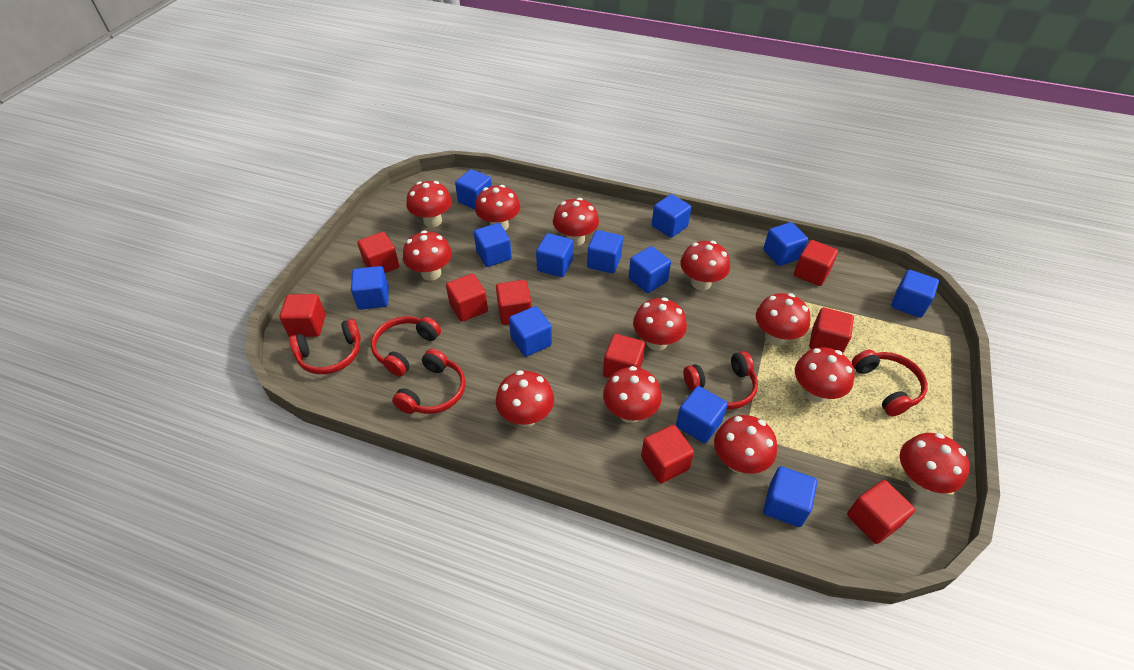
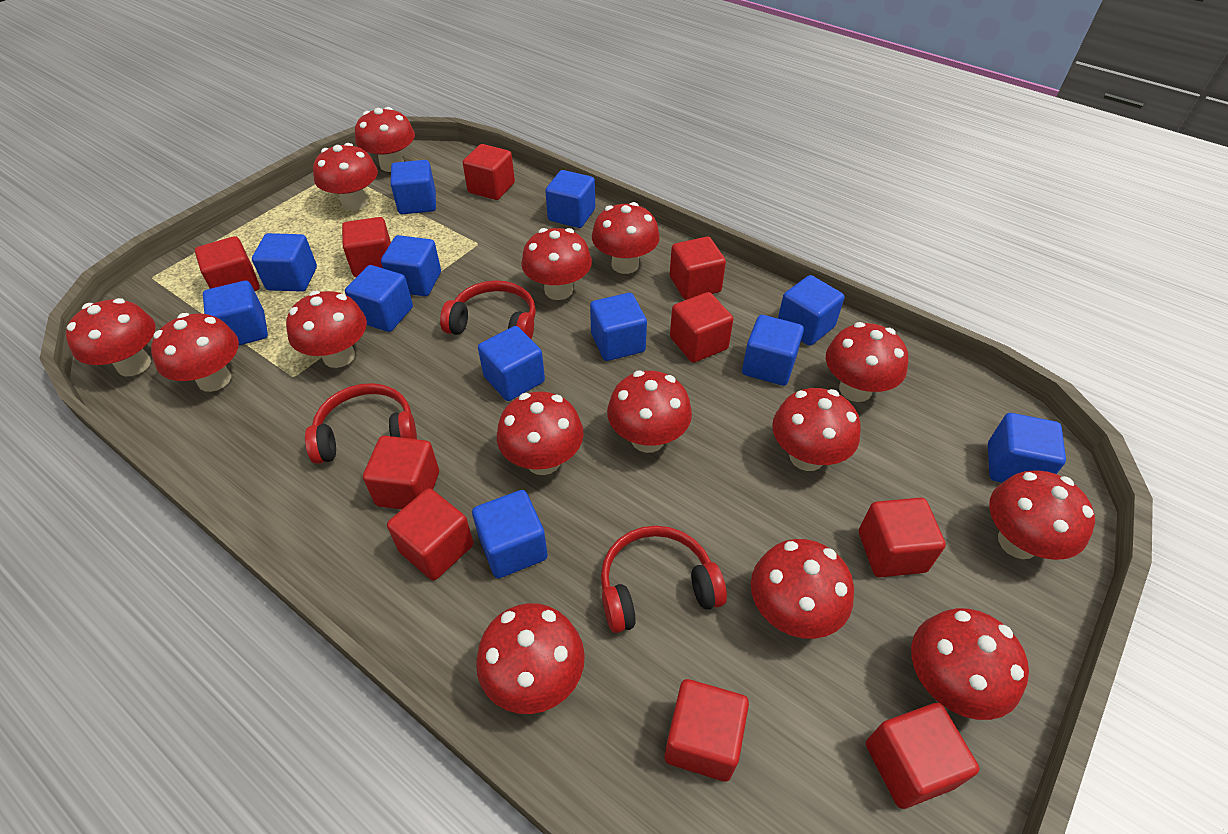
red cube: [280,294,326,337] [357,232,399,273] [446,274,488,322] [496,280,531,325] [603,334,645,378] [641,425,694,484] [794,240,838,286] [809,308,854,354] [847,480,915,544] = 9 -> [195,236,260,291] [342,217,391,277] [363,436,439,509] [387,488,473,580] [463,144,515,200] [664,679,749,781] [670,237,726,300] [670,292,733,363] [859,498,946,577] [866,703,979,809] = 10
red headphones: [289,319,361,374] [371,316,441,377] [392,349,465,414] [683,351,758,409] [852,350,928,416] = 5 -> [305,383,417,464] [440,280,536,339] [601,526,727,633] = 3
red mushroom: [403,231,452,281] [407,181,452,227] [475,185,520,230] [496,370,554,427] [553,198,599,246] [603,366,662,423] [633,297,687,351] [680,241,730,290] [714,415,777,474] [756,293,810,346] [795,347,855,402] [900,433,970,493] = 12 -> [66,298,155,376] [151,313,239,392] [286,291,367,368] [313,143,378,211] [355,107,415,172] [476,603,585,714] [497,392,583,475] [521,228,592,300] [592,202,660,274] [607,370,692,453] [751,539,854,639] [772,388,861,471] [826,322,908,402] [911,608,1029,720] [989,471,1095,560] = 15

